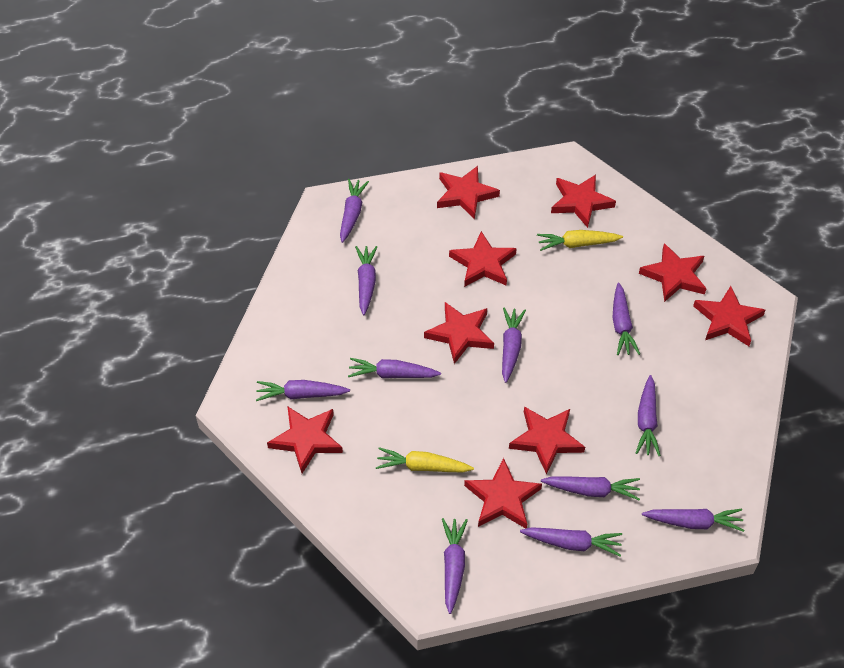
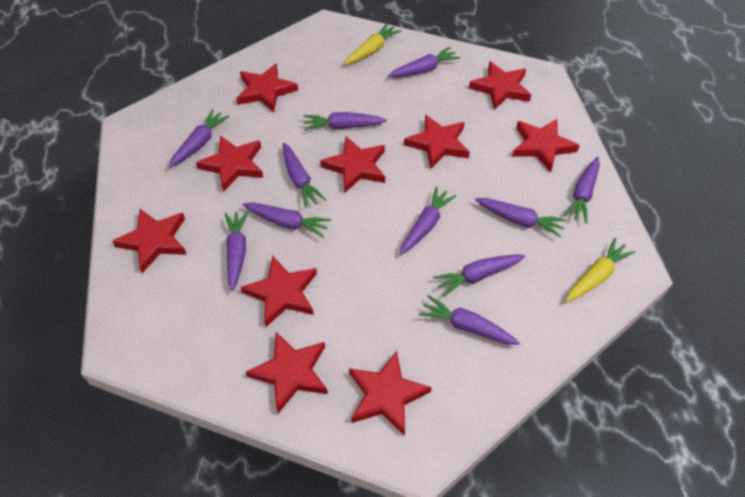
red star: [267,406,343,473] [424,302,494,364] [437,166,500,220] [449,231,517,287] [464,458,542,529] [509,406,585,474] [551,175,616,228] [639,243,707,302] [693,286,765,346] = 9 -> [112,209,187,273] [196,136,263,192] [236,63,298,112] [241,256,317,327] [246,332,328,413] [320,137,385,193] [349,351,432,435] [404,114,470,169] [469,61,531,110] [512,119,580,172] = 10

